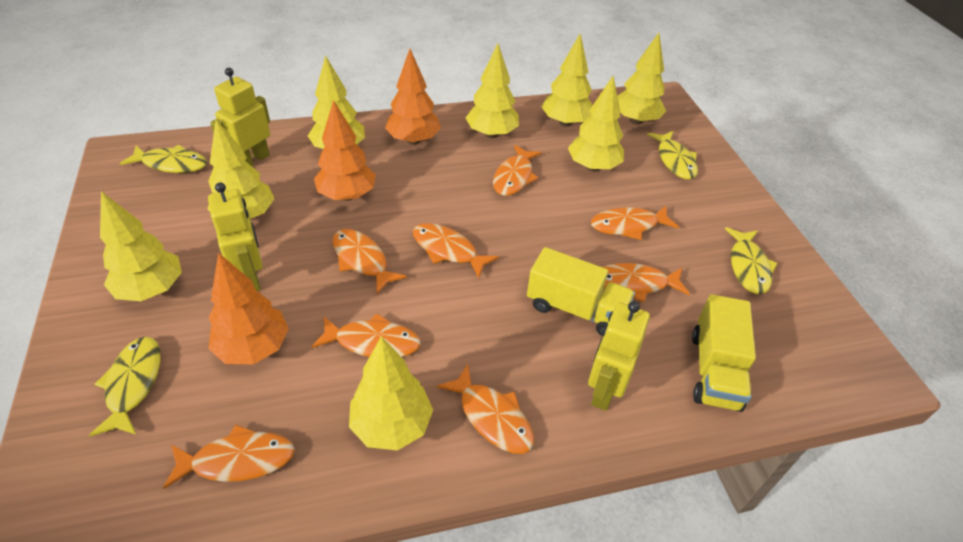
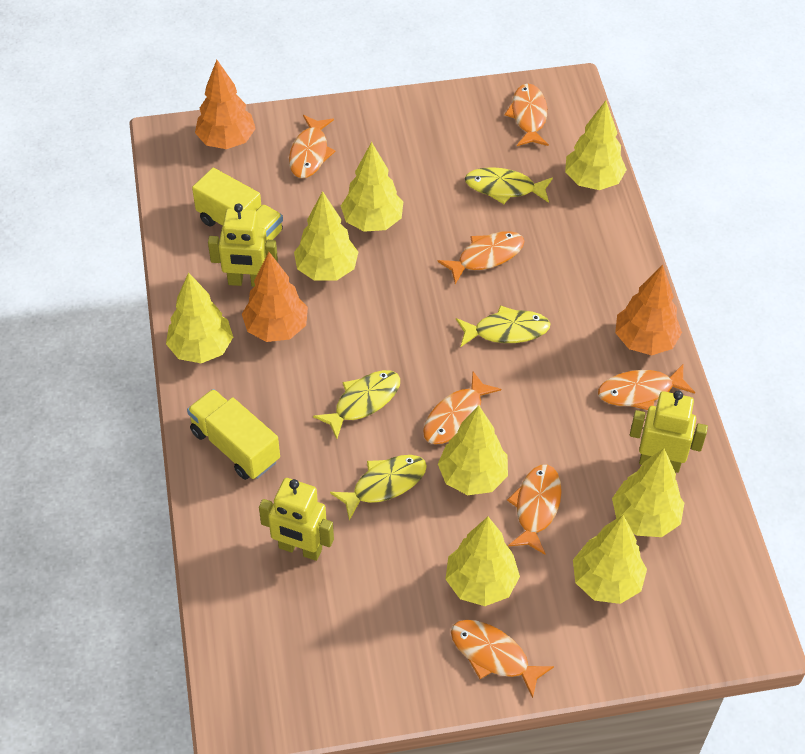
orange fish: [163,425,295,489] [312,314,421,357] [332,229,407,294] [413,223,499,278] [437,364,534,454] [493,145,542,196] [591,206,679,240] [603,263,690,302] = 8 -> [289,115,335,178] [423,371,501,444] [438,231,524,284] [451,620,554,698] [505,84,549,146] [507,464,562,555] [598,365,695,410] = 7

